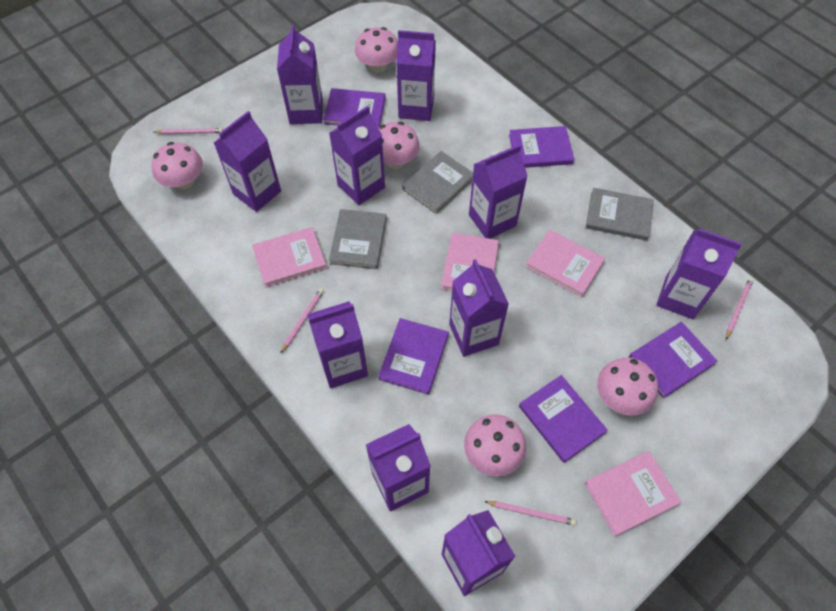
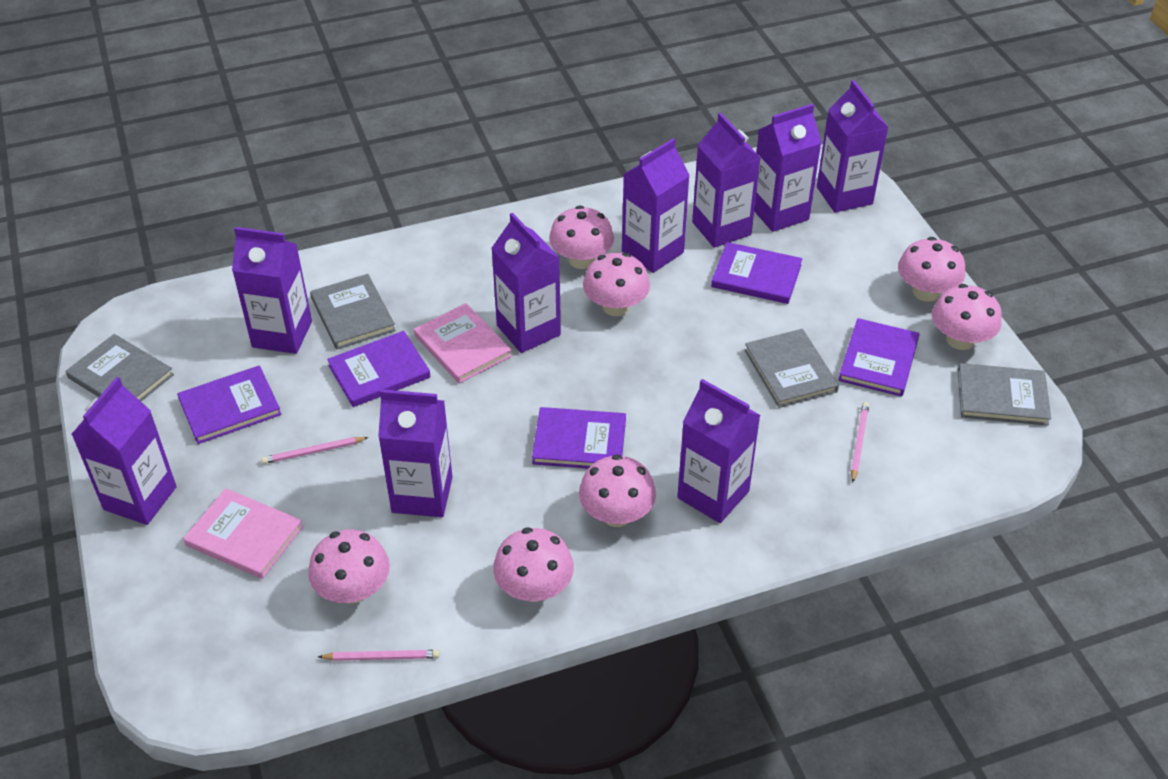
grey book: [329,209,387,269] [402,151,473,214] [586,188,653,241] = 3 -> [66,334,174,401] [310,274,396,349] [744,329,839,408] [958,363,1051,426] = 4
pink book: [252,227,327,287] [441,233,499,291] [525,230,605,297] [584,451,681,536] = 4 -> [183,488,303,579] [414,303,512,384] = 2
pink mushroom: [151,142,203,190] [355,27,398,73] [378,122,420,169] [464,414,526,477] [597,358,658,416] = 5 -> [308,530,390,604] [493,527,574,602] [549,205,614,269] [579,454,656,527] [583,253,650,316] [898,237,965,302] [932,284,1002,350] = 7
pink pencil: [154,128,223,134] [280,288,324,354] [484,501,576,526] [726,278,753,340] = 4 -> [261,437,369,464] [318,650,440,661] [851,402,869,483] = 3
purple carton: [214,111,281,212] [277,24,323,124] [307,301,368,388] [329,106,385,205] [366,424,431,511] [396,30,436,121] [442,510,516,596] [449,259,509,357] [469,144,528,239] [656,228,742,319] = 10 -> [71,377,177,525] [232,227,312,354] [378,389,453,517] [491,213,561,353] [622,138,690,273] [677,379,760,523] [692,113,761,248] [754,104,822,232] [817,80,889,213] = 9

